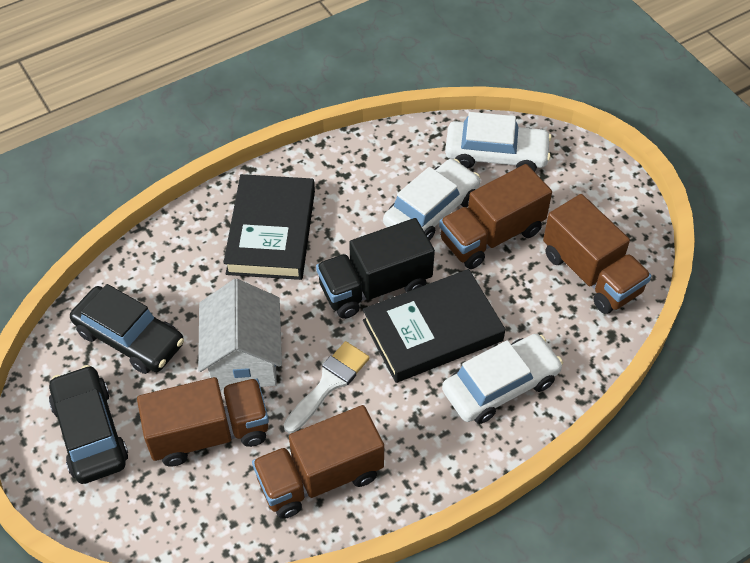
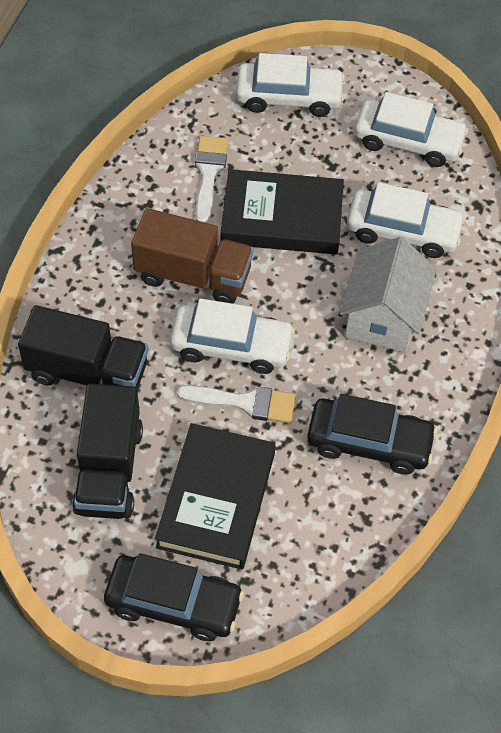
black truck: [316,218,435,319] = 1 -> [18,305,148,389] [72,383,143,519] = 2
brown truck: [137,377,269,467] [252,405,384,519] [439,164,552,269] [543,194,652,314] = 4 -> [131,208,253,304] = 1
white brush: [283,341,370,433] = 1 -> [177,385,296,423] [195,136,228,223] = 2
white car: [383,159,480,241] [442,334,563,424] [445,112,552,172] = 3 -> [170,298,295,374] [236,53,345,117] [347,182,465,258] [354,92,468,167] = 4

